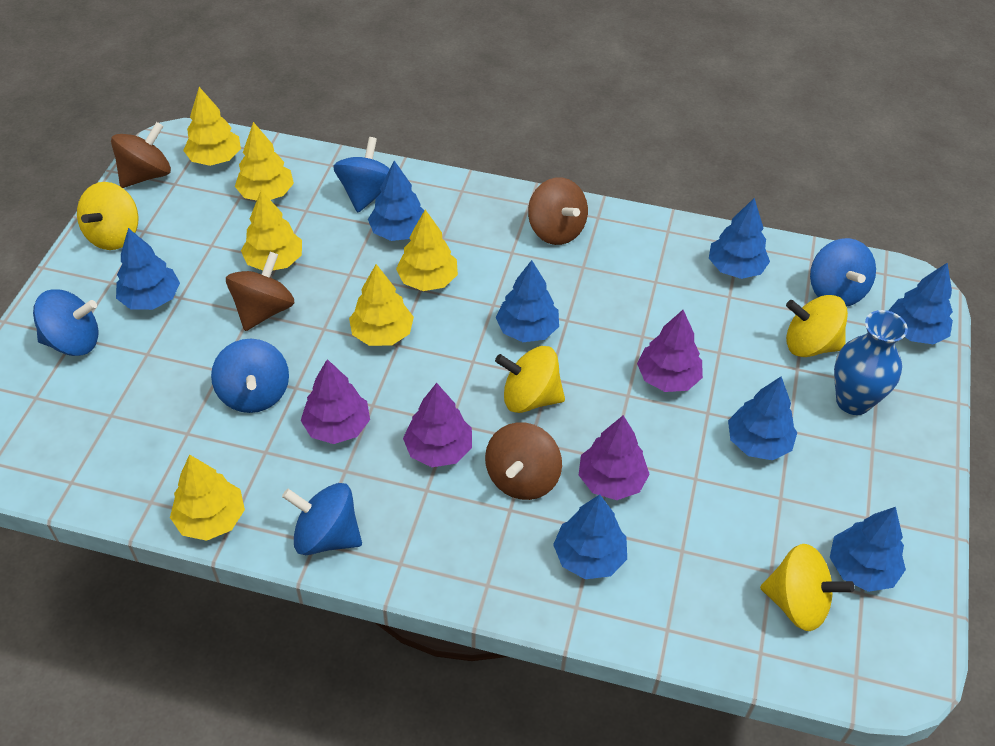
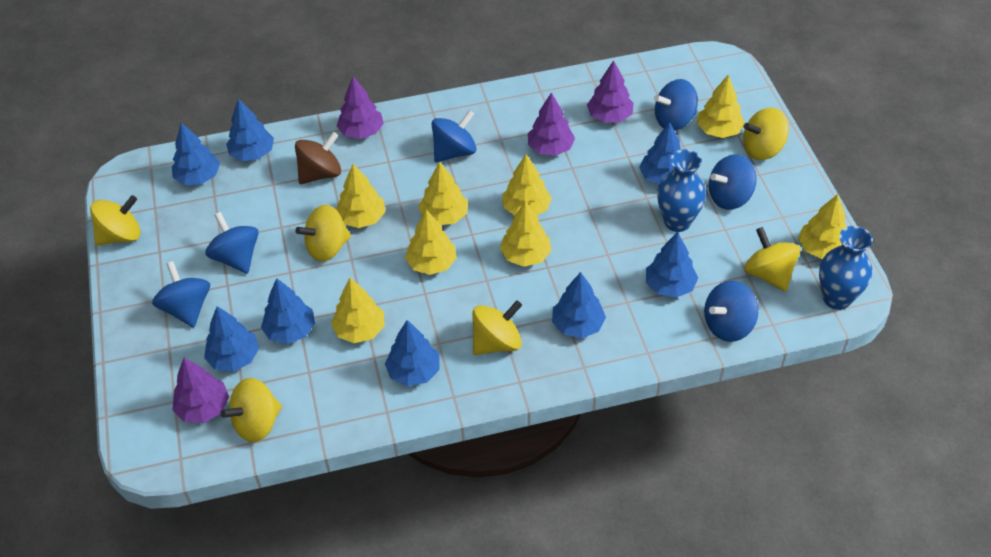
blue spinning top: [33,289,99,356] [211,339,289,413] [282,483,362,555] [333,137,390,212] [810,238,876,307] = 5 -> [152,261,210,327] [205,212,259,274] [431,110,476,162] [654,79,698,131] [704,281,758,342] [709,154,756,210] = 6
blue vase: [834,310,908,415] = 1 -> [657,149,706,232] [819,226,873,310] = 2
brown spinning top: [111,122,171,188] [226,251,295,331] [485,422,562,500] [528,177,588,245] = 4 -> [295,132,341,184] = 1
yellow spinning top: [77,182,139,250] [495,346,565,413] [760,544,855,631] [786,295,848,357] = 4 -> [90,195,141,246] [220,378,282,442] [295,205,351,262] [472,300,522,355] [743,108,789,160] [744,227,800,292] = 6
yellow tree: [170,454,245,541] [183,87,241,166] [235,122,294,201] [241,190,302,271] [349,264,414,346] [396,210,458,291] = 6 -> [331,278,384,343] [336,164,385,228] [405,210,457,275] [418,161,468,225] [500,201,551,267] [502,154,552,216] [697,75,745,138] [798,194,847,259] = 8

